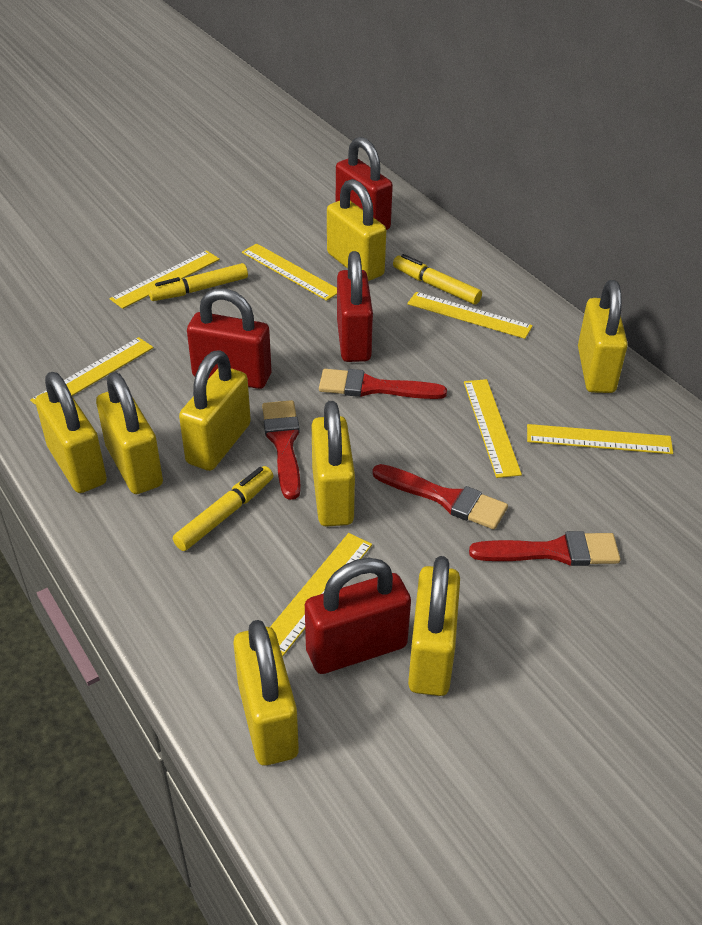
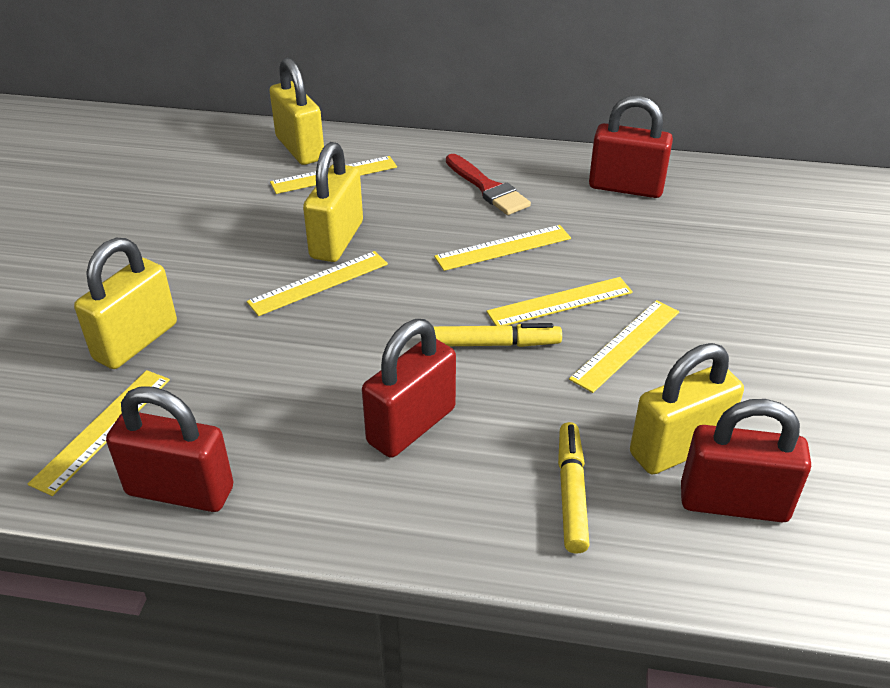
red brush: [262,400,301,500] [319,369,447,399] [373,464,508,530] [469,531,621,566] = 4 -> [446,154,531,215] = 1
yellow marker: [148,263,248,301] [173,466,273,551] [393,254,482,304] = 3 -> [434,323,562,347] [558,422,589,554] = 2
yellow padlock: [35,372,107,493] [96,372,163,494] [179,350,251,471] [233,620,299,766] [311,401,355,527] [327,179,386,281] [408,556,460,696] [578,280,628,393] = 8 -> [74,238,177,369] [270,58,324,165] [303,142,363,262] [630,343,744,475] = 4
yellow ruler: [30,337,154,405] [110,250,220,309] [242,243,337,301] [270,533,372,657] [407,292,533,339] [464,379,522,478] [527,424,673,454] = 7 -> [28,370,170,496] [247,251,388,316] [270,156,397,194] [434,225,571,271] [487,277,633,326] [569,300,679,393] = 6

